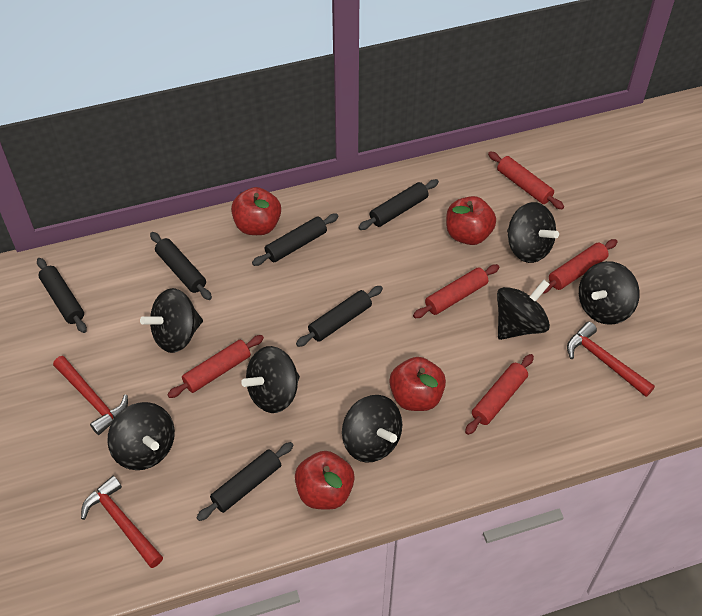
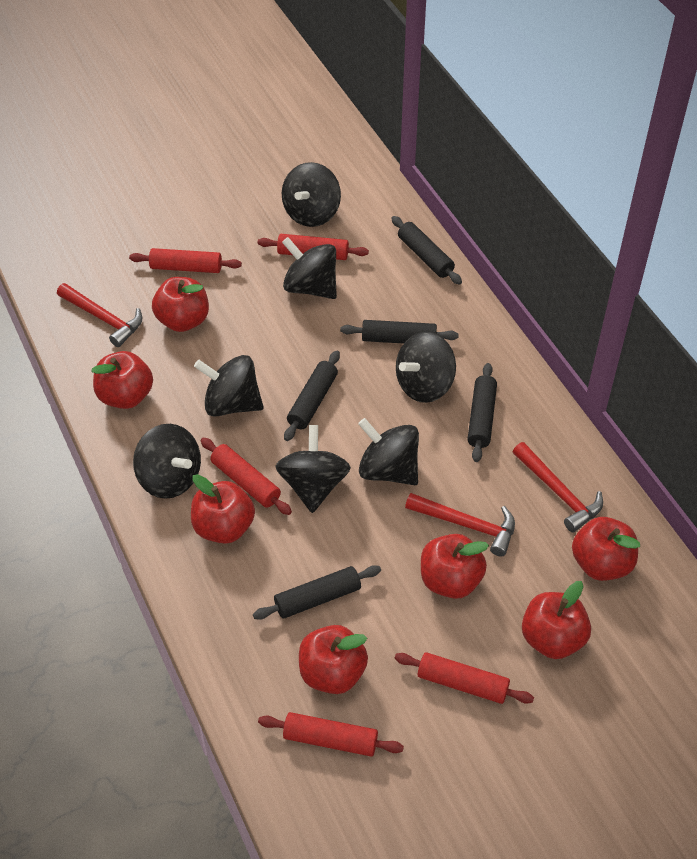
black rolling pin: [37,258,87,333] [150,232,212,300] [196,442,294,521] [252,214,339,266] [296,286,383,347] [358,179,439,230] = 6 -> [253,565,381,620] [284,351,340,441] [340,320,459,344] [391,216,462,285] [468,363,497,462] = 5
red apple: [231,187,281,235] [295,451,355,510] [389,357,446,411] [446,196,496,245] = 4 -> [92,351,153,409] [152,277,209,332] [191,474,255,544] [299,625,368,694] [421,534,489,599] [522,581,591,659] [572,517,640,581] = 7

